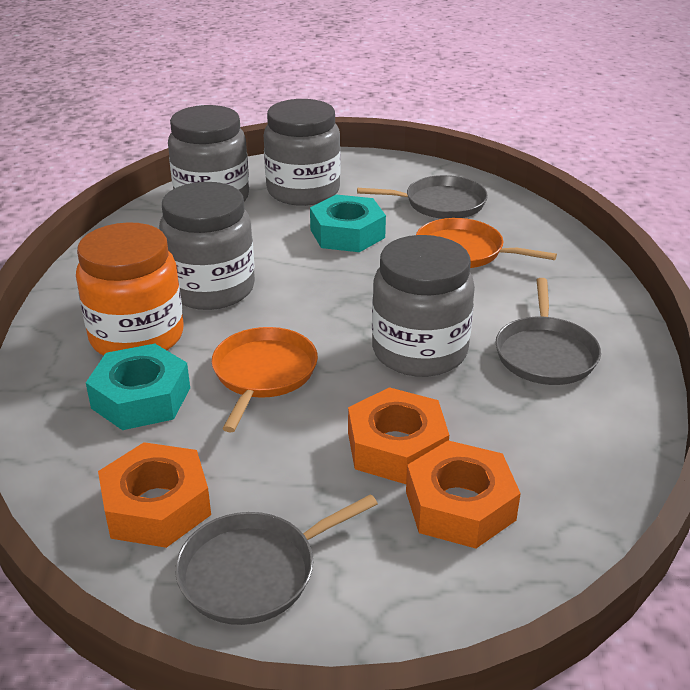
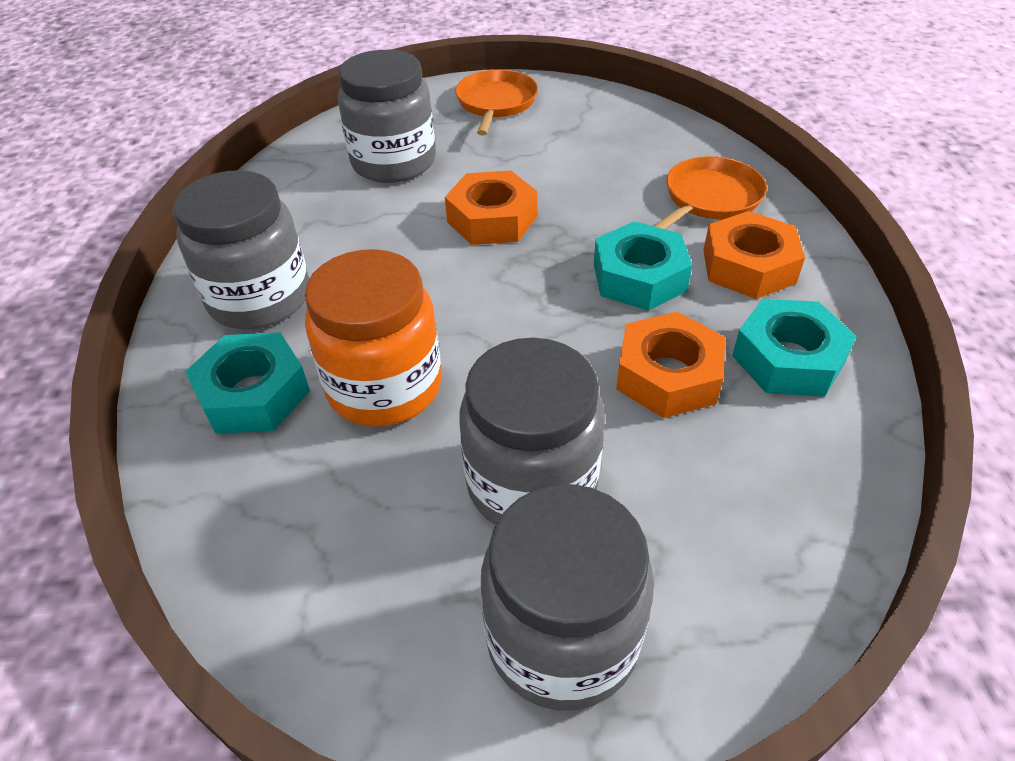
grey pan: [175,494,378,625] [357,175,488,219] [495,278,601,385] = 3 -> none = 0
turquoise nut: [86,344,190,430] [310,194,386,252] = 2 -> [185,332,310,434] [594,221,692,311] [732,299,857,397] = 3

